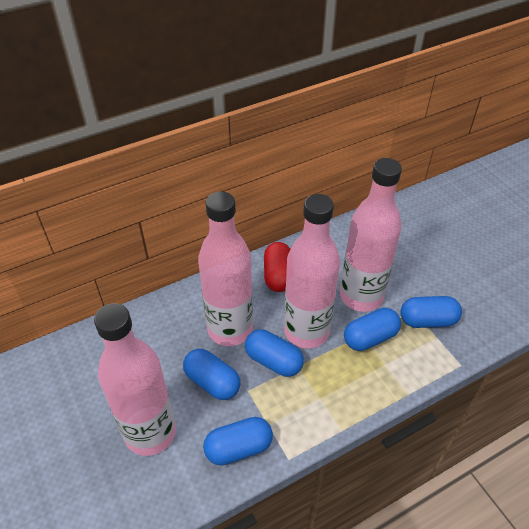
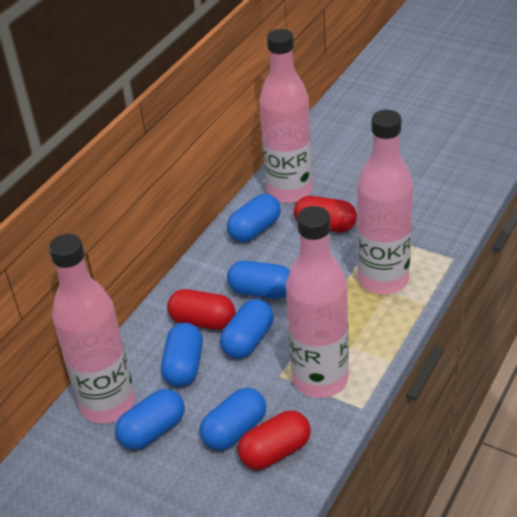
blue capsule: [183,349,241,400] [203,417,273,465] [245,329,304,377] [344,308,401,351] [400,296,462,328] = 5 -> [115,389,185,450] [161,323,203,387] [200,388,266,450] [220,299,274,359] [227,194,281,242] [227,260,290,299] = 6
red capsule: [264,242,290,292] = 1 -> [167,289,235,330] [238,411,311,470] [294,196,357,233] = 3

